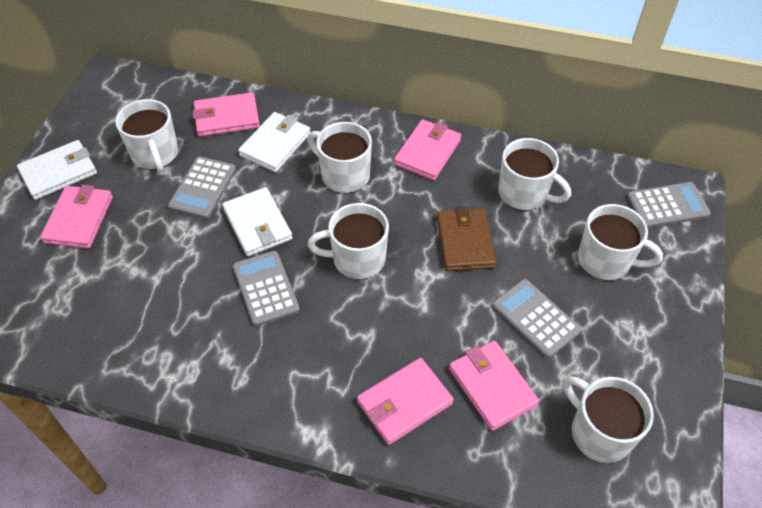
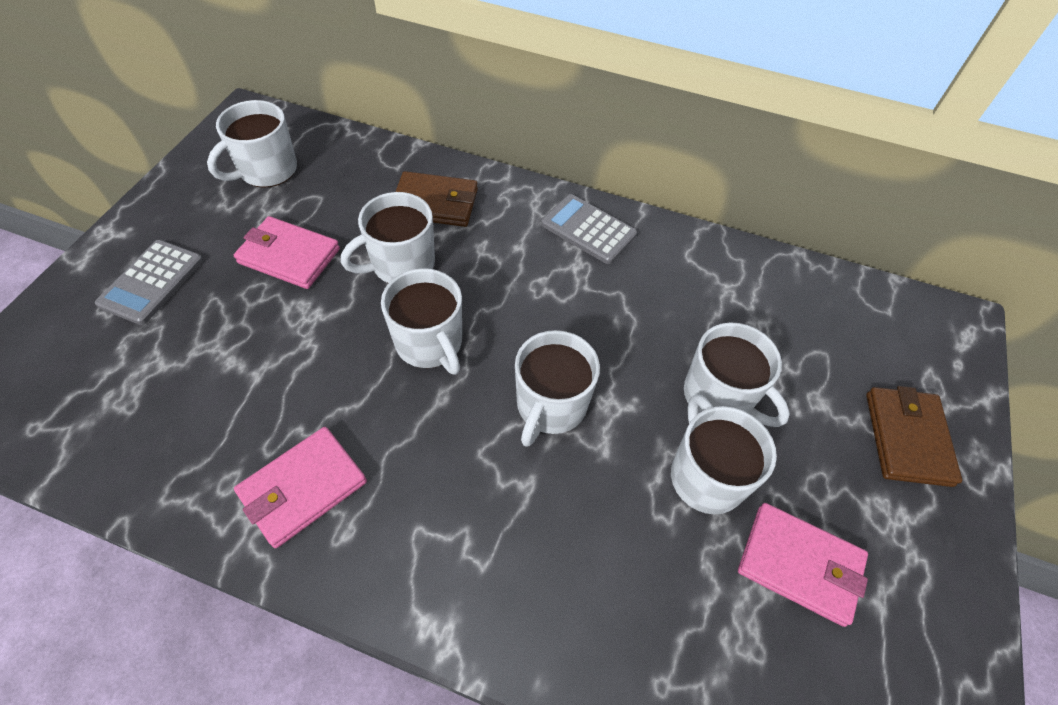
brown wallet: [437,206,496,271] = 1 -> [395,171,478,227] [866,386,962,487] = 2
grey calculator: [168,156,236,219] [233,251,300,326] [492,279,581,358] [627,182,711,228] = 4 -> [95,240,203,325] [541,194,637,264] = 2
pink wallet: [40,185,113,249] [193,92,260,137] [357,358,454,445] [394,119,461,181] [449,341,539,431] = 5 -> [234,216,340,289] [234,427,367,548] [738,503,868,627] = 3
white wallet: [17,140,97,200] [222,187,293,257] [238,112,311,172] = 3 -> none = 0

